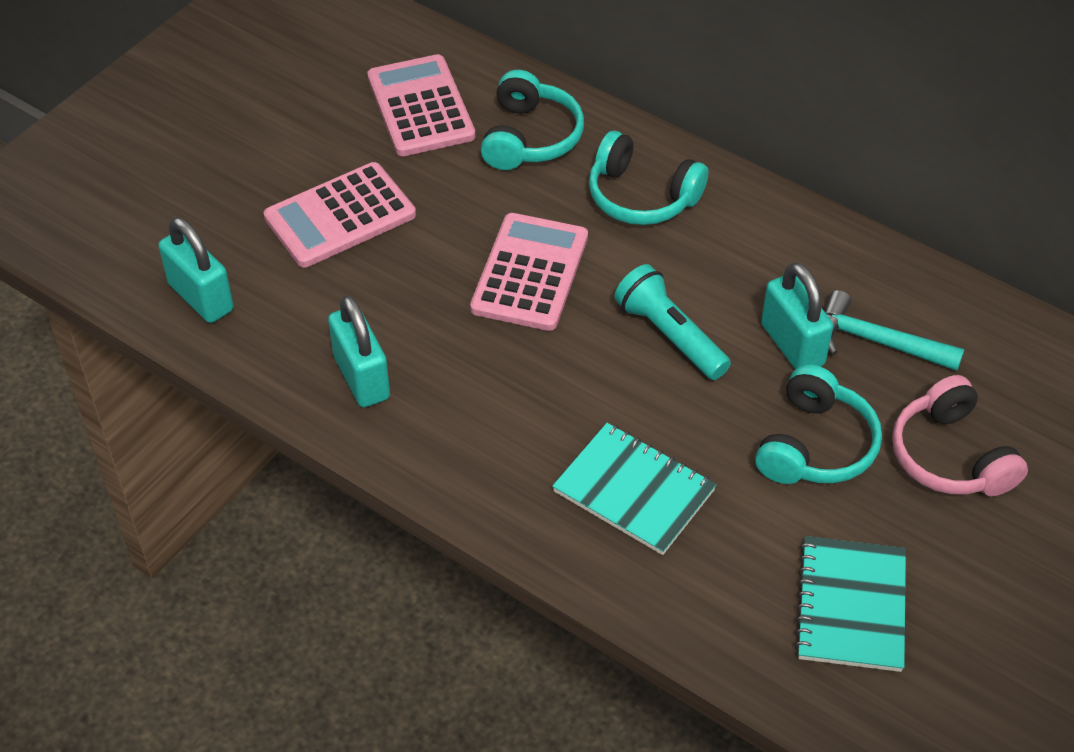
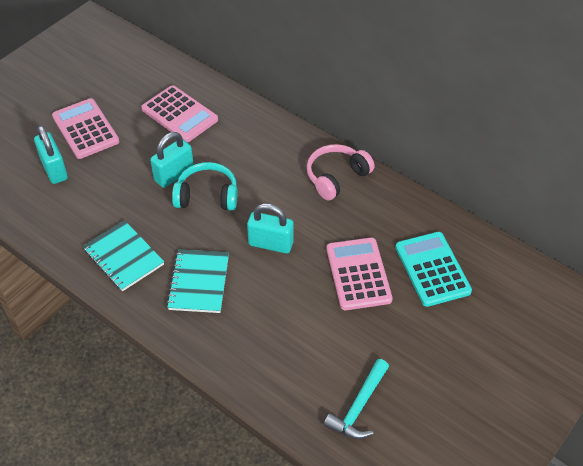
turquoise calculator: none = 0 -> [395,232,472,307] = 1
turquoise flashlight: [614,264,731,380] = 1 -> none = 0
turquoise headphones: [481,70,584,170] [589,131,708,225] [755,364,882,484] = 3 -> [172,162,237,211] = 1

